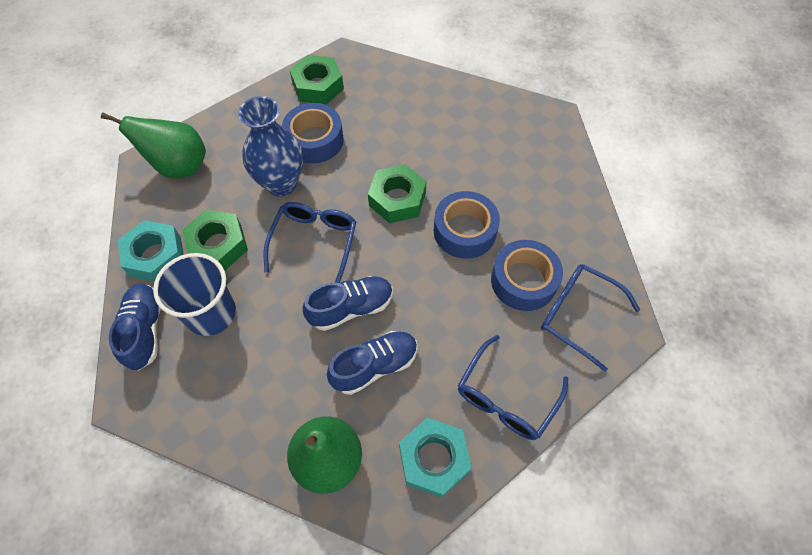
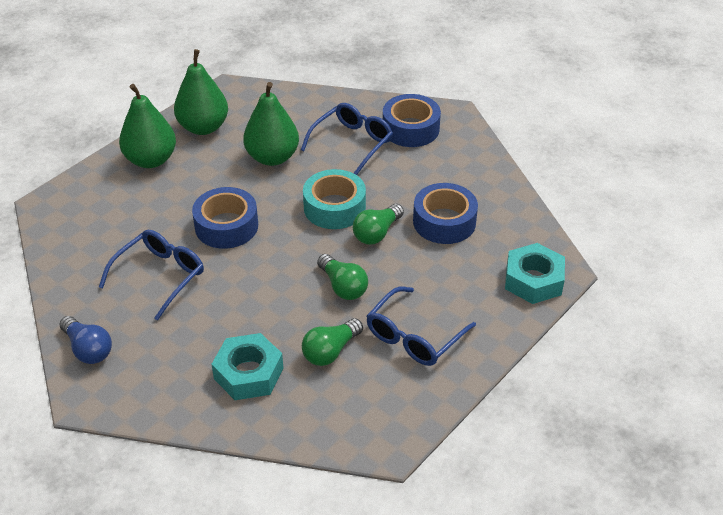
blue cup: [153,253,236,336] = 1 -> none = 0
blue light bulb: none = 0 -> [60,316,112,364] = 1
blue shoe: [109,283,161,370] [302,276,393,331] [327,331,418,395] = 3 -> none = 0
blue vase: [238,96,303,197] = 1 -> none = 0
green light bulb: none = 0 -> [302,318,363,366] [317,254,368,300] [353,204,404,245] = 3
green nut: [182,210,248,271] [290,55,344,105] [368,164,427,223] = 3 -> none = 0
green pear: [101,113,206,178] [287,417,362,494] = 2 -> [119,84,176,168] [174,49,228,135] [243,82,299,166] = 3
turquoise tape: none = 0 -> [303,169,366,229] = 1

